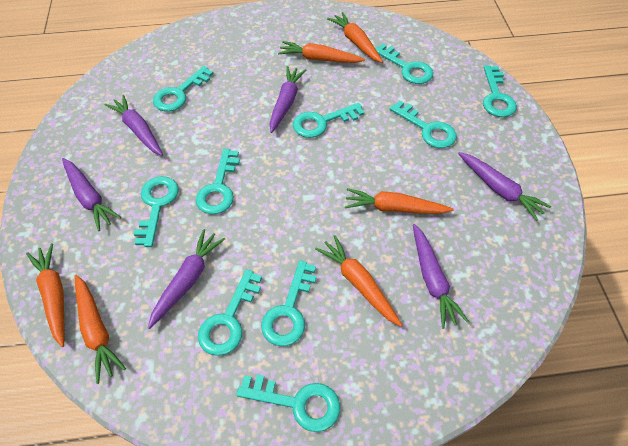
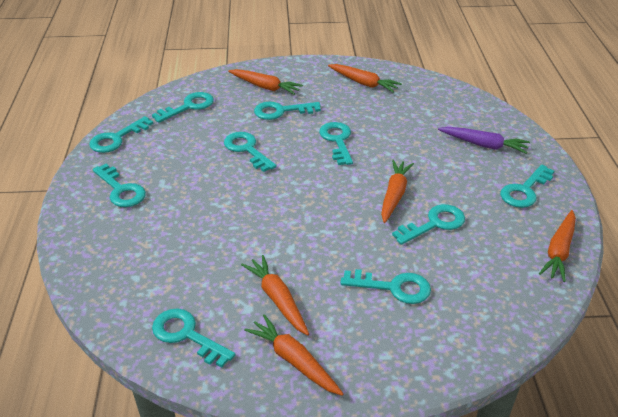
purple carrot: [62,158,121,231] [105,95,163,156] [148,229,225,329] [270,66,307,133] [413,224,469,329] [458,152,551,221] = 6 -> [438,127,530,154] = 1

